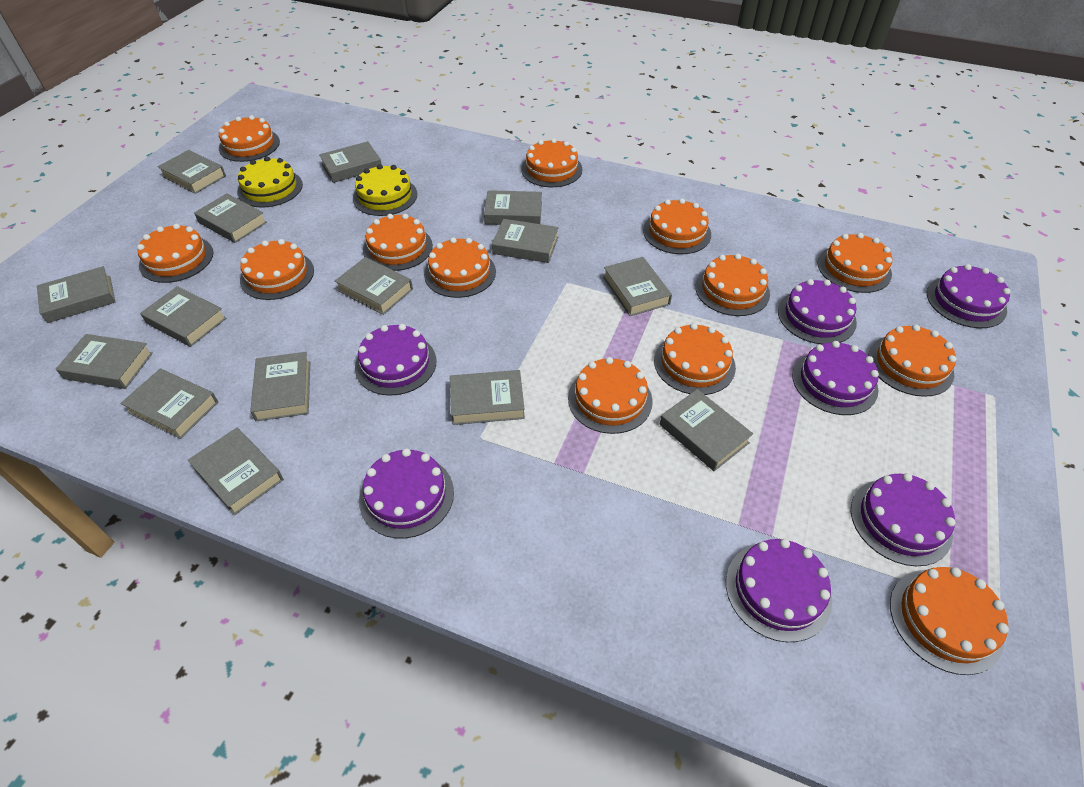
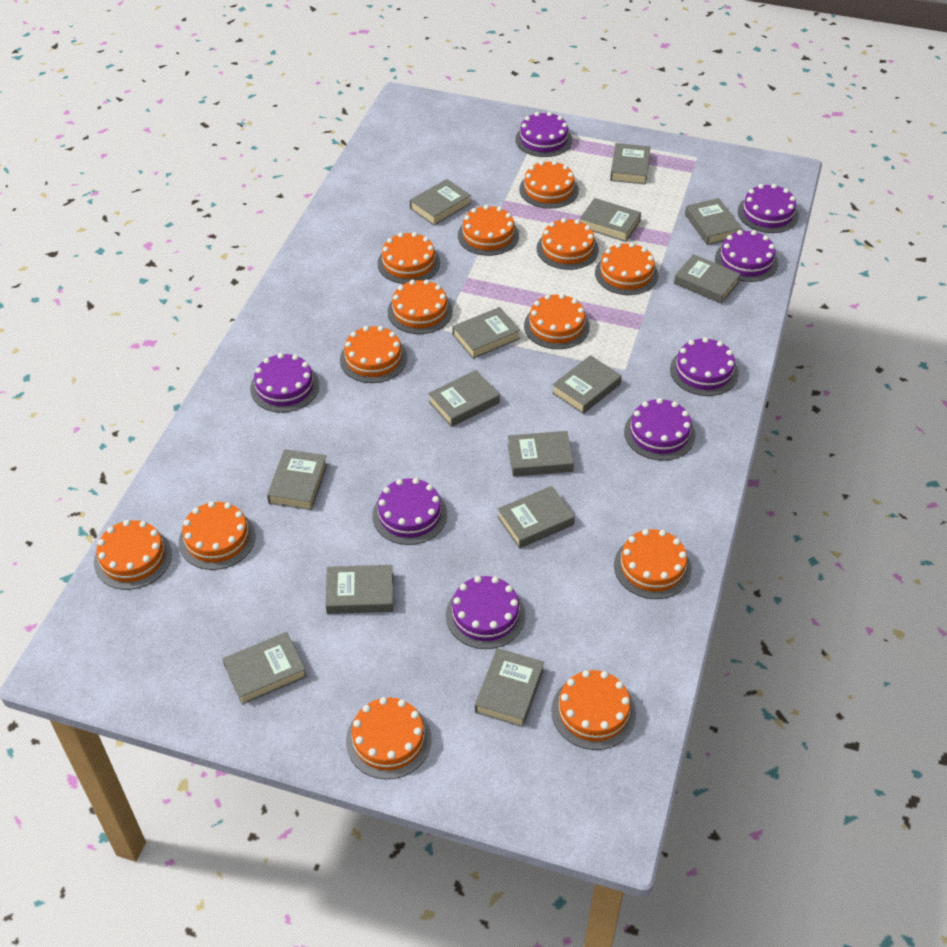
grey book: [37,266,115,323] [56,334,153,389] [120,369,218,439] [140,286,226,347] [158,150,226,194] [188,428,284,515] [194,193,267,243] [250,352,310,421] [319,141,382,183] [335,257,413,315] [450,370,525,425] [484,190,542,225] [492,219,559,263] [603,257,672,316] [659,389,753,471] = 15 -> [223,632,307,705] [267,449,327,510] [325,565,393,614] [410,179,471,225] [428,370,500,427] [452,307,521,359] [475,648,544,727] [497,486,575,549] [508,431,574,477] [552,355,622,414] [580,198,641,242] [610,143,651,184] [674,254,740,304] [685,198,742,245] = 14
purple cake: [355,324,437,396] [359,448,454,538] [726,539,832,642] [778,279,857,344] [792,341,879,415] [851,473,955,566] [927,264,1011,328] = 7 -> [250,353,319,413] [372,478,447,545] [446,576,525,649] [515,112,572,157] [624,398,696,461] [670,337,738,396] [715,230,778,282] [738,184,799,233] = 8
yellow cake: [237,156,303,208] [353,164,417,216] = 2 -> none = 0

